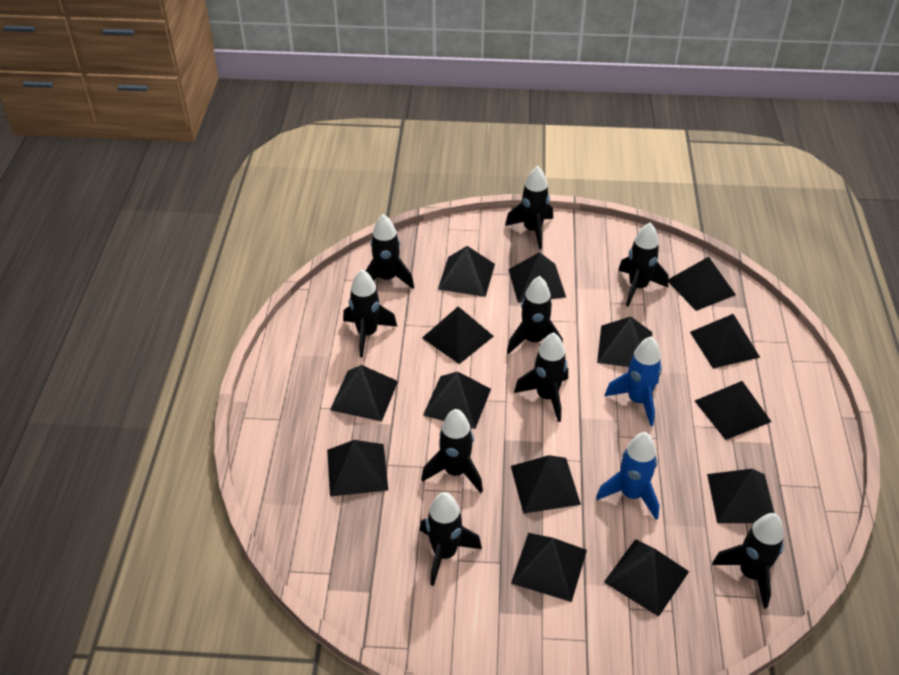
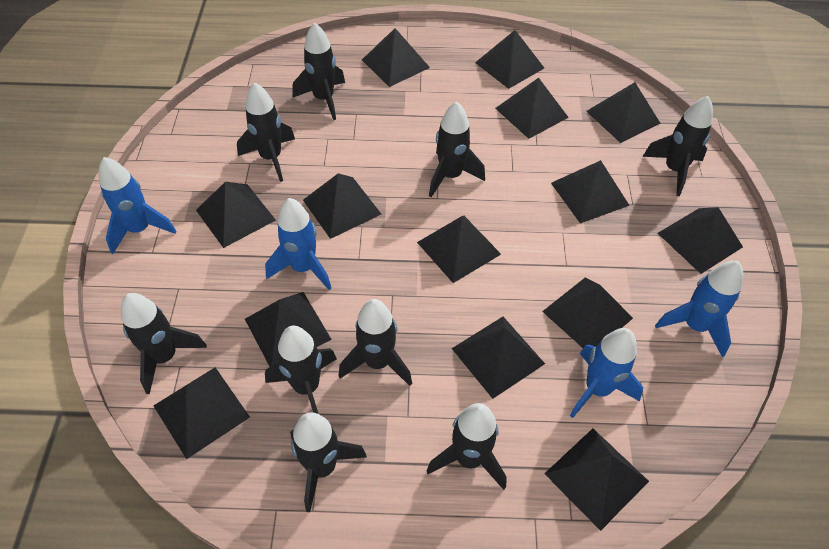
blue rocket: [596,432,659,520] [605,336,662,426] = 2 -> [99,157,177,254] [265,198,331,290] [570,328,643,418] [655,261,743,357] = 4

